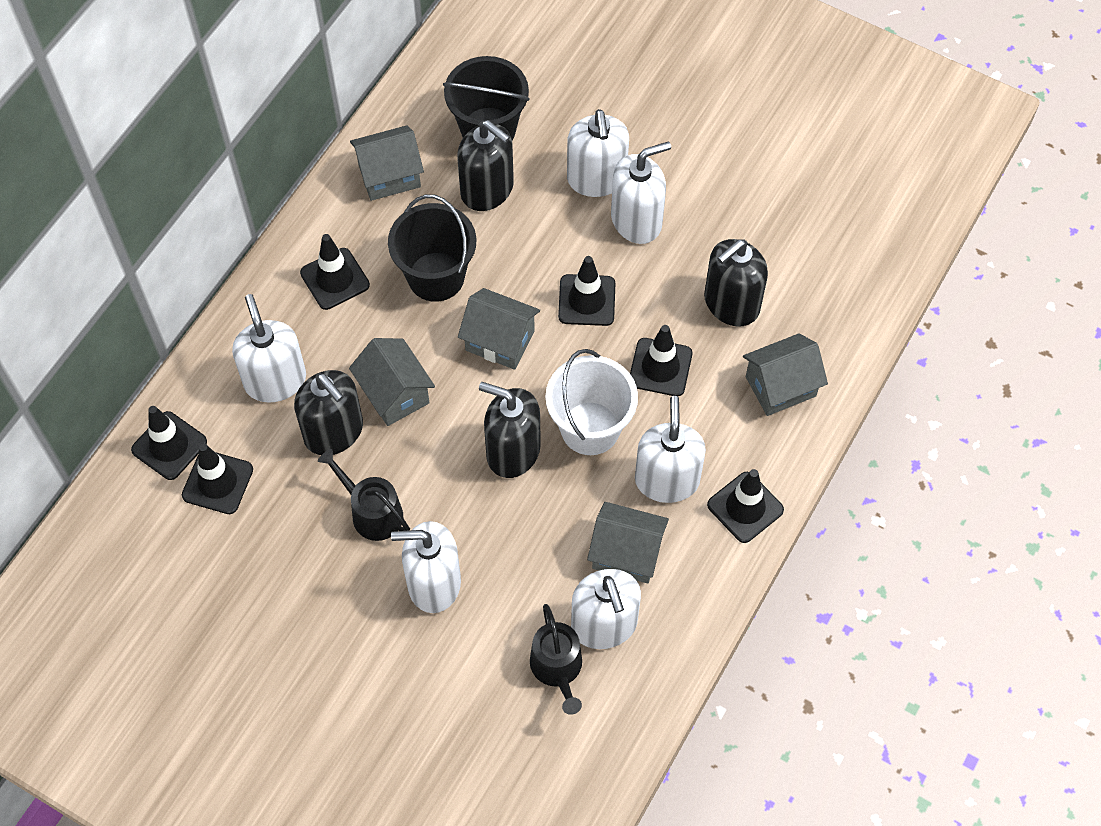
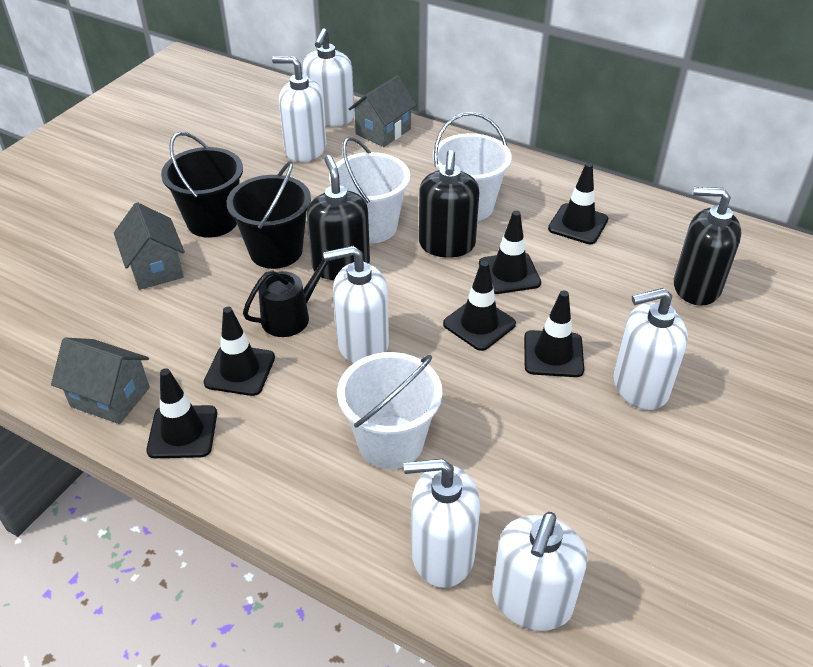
black soap dispenser: [294,370,363,455] [457,120,514,211] [479,382,541,478] [704,239,768,327] = 4 -> [307,155,370,280] [419,150,479,258] [674,187,742,306] = 3
black watering can: [318,449,410,541] [530,604,582,715] = 2 -> [243,248,331,337] = 1
grey house: [349,338,435,426] [350,125,424,201] [458,288,540,370] [587,502,669,583] [743,333,828,416] = 5 -> [51,338,150,424] [114,202,185,290] [349,75,417,147] = 3
white bucket: [545,349,638,455] = 1 -> [329,137,410,243] [337,352,442,469] [433,112,512,221] = 3

